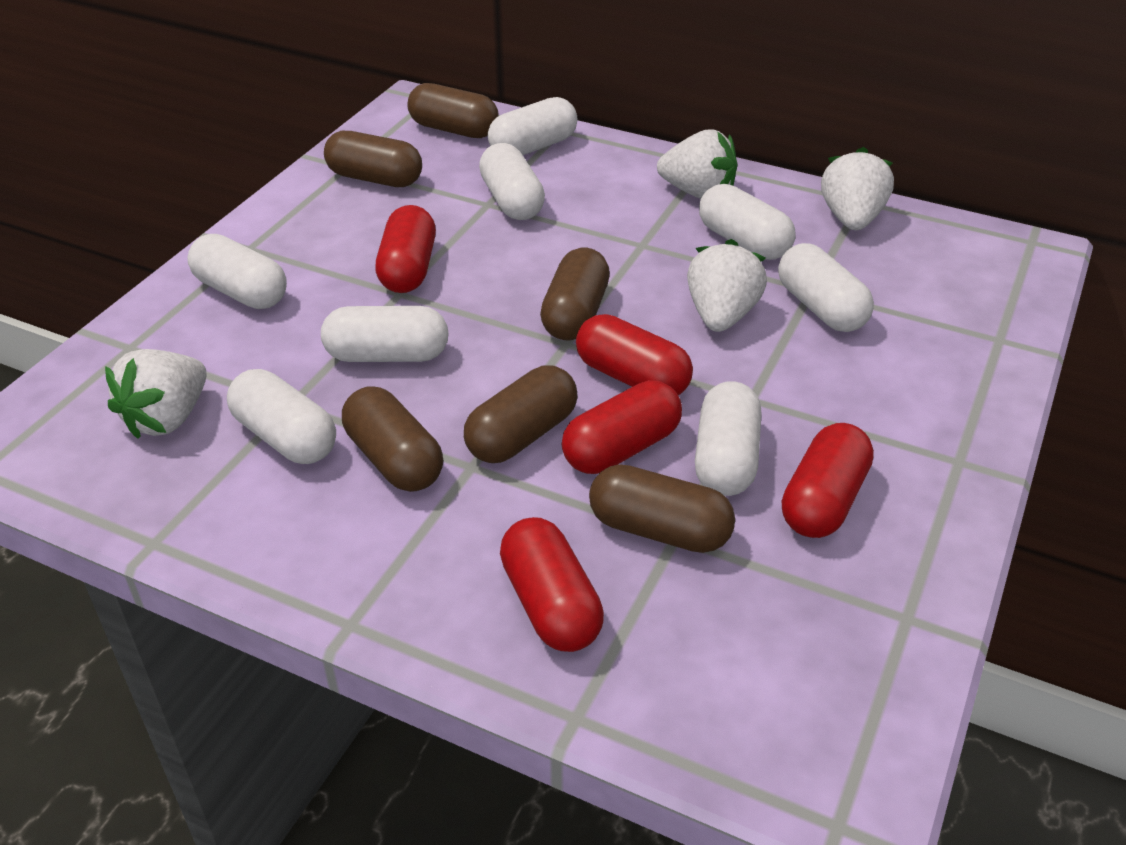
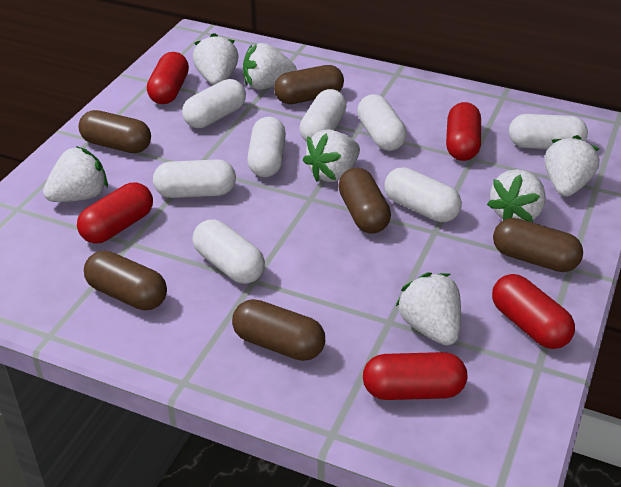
white strawberry: [105,349,207,439] [657,129,737,199] [687,239,767,332] [821,147,894,230] = 4 -> [43,146,108,202] [193,33,239,85] [243,43,297,90] [303,129,360,182] [396,272,461,345] [487,169,546,222] [545,135,600,197] = 7

